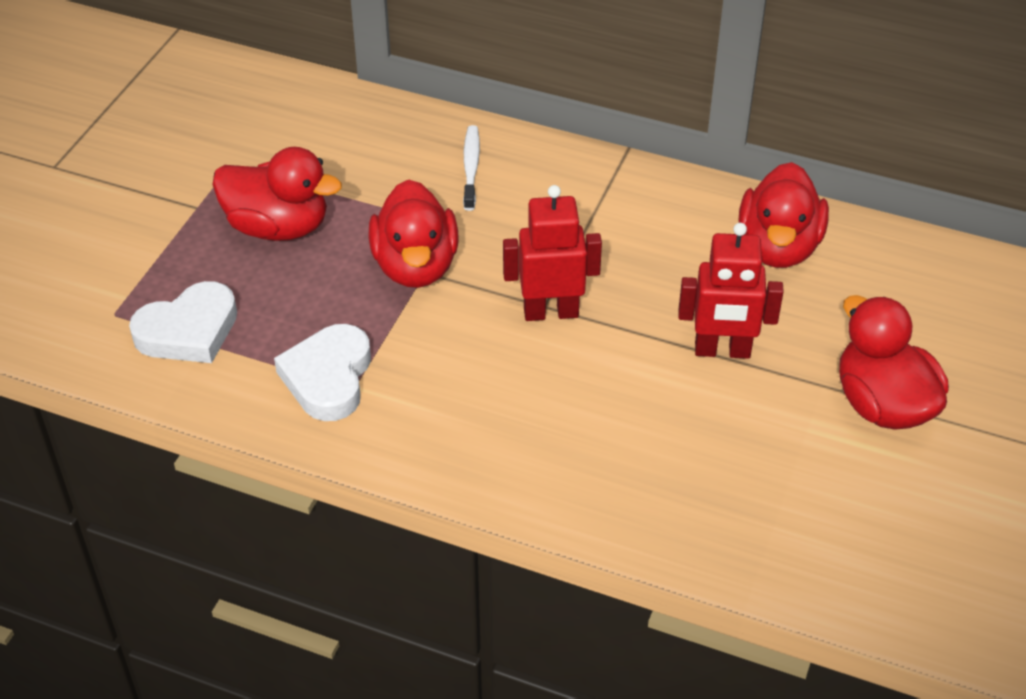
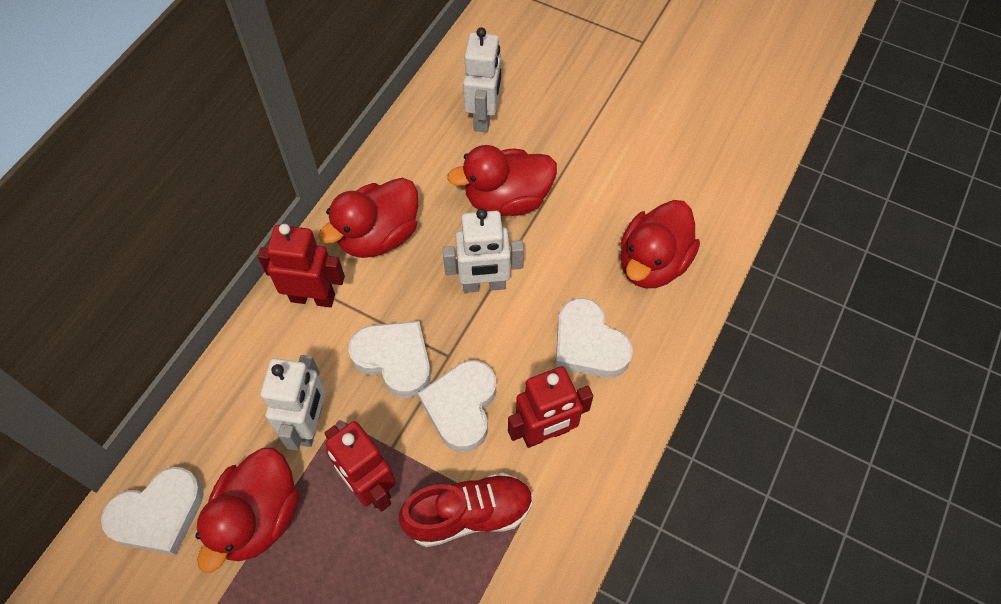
red robot: [503,185,602,321] [678,223,784,359] = 2 -> [258,224,345,308] [325,421,396,512] [508,366,593,448] = 3
red shoe: none = 0 -> [399,473,533,547] = 1
white heart: [129,281,237,363] [274,324,371,421] = 2 -> [101,467,204,555] [348,321,431,398] [418,360,496,452] [556,298,633,378] = 4
white robot: none = 0 -> [261,355,325,450] [443,209,524,293] [463,27,501,133] = 3
white toothbrush: [463,125,480,211] = 1 -> none = 0

